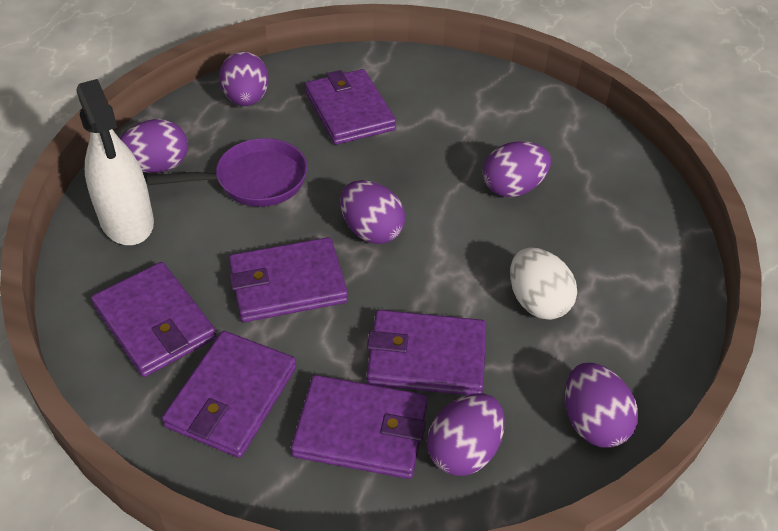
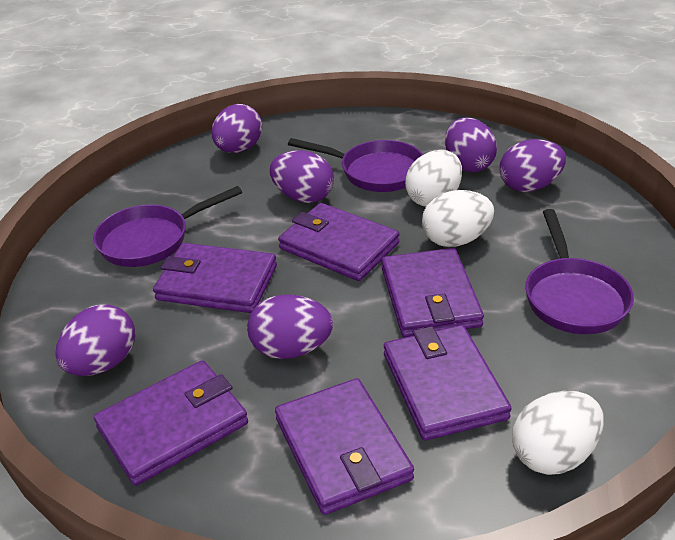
purple pan: [147,138,307,207] = 1 -> [93,186,242,267] [288,138,423,192] [525,209,634,334] = 3
white egg: [510,248,577,320] = 1 -> [405,150,462,207] [422,190,494,247] [512,391,604,475] = 3
white spray bottle: [77,79,154,245] = 1 -> none = 0

